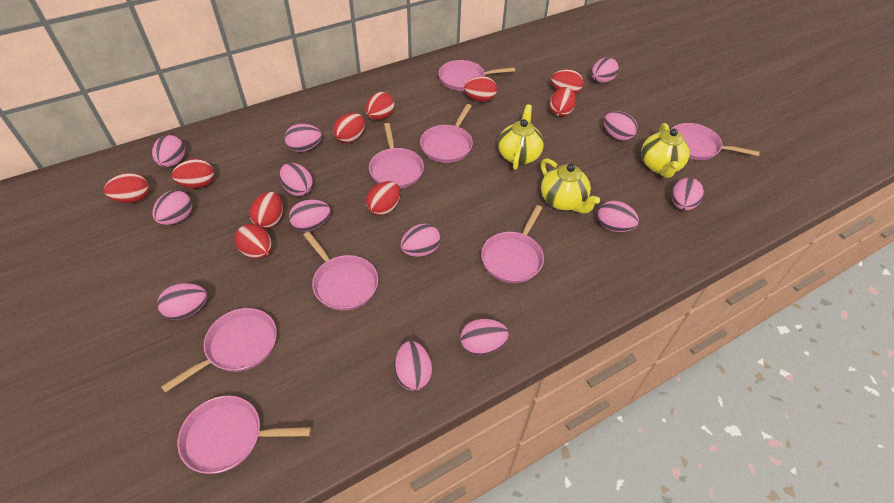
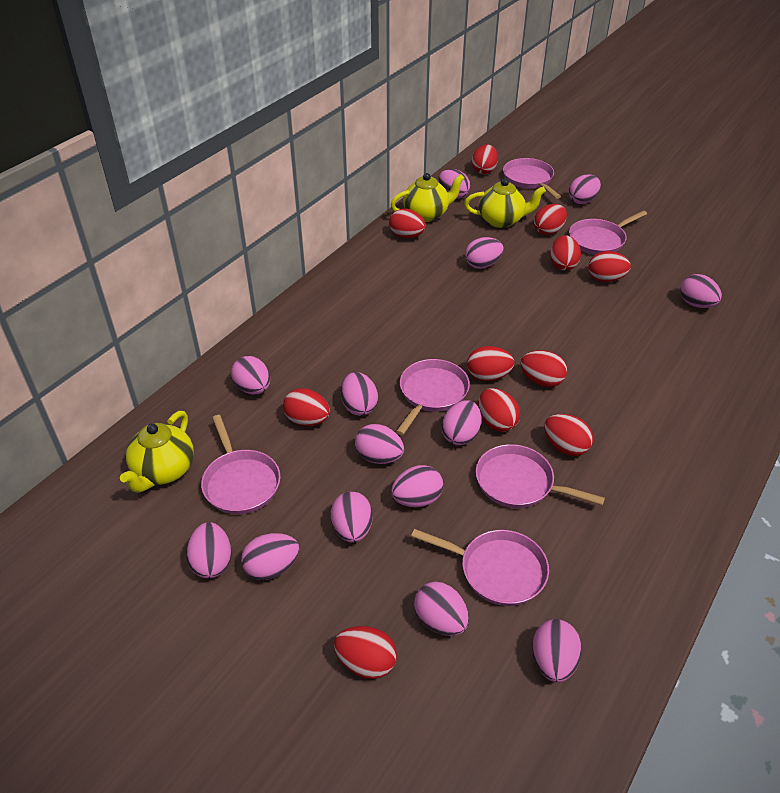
pink egg: [152,135,185,167] [153,190,192,225] [157,283,207,320] [280,163,313,196] [284,124,322,152] [289,199,331,232] [394,341,432,391] [401,224,441,257] [461,319,509,356] [592,57,619,83] [597,201,639,232] [604,111,638,141] [672,178,704,210] = 13 -> [186,522,232,578] [231,356,270,394] [241,533,299,580] [331,492,373,543] [341,372,378,416] [355,424,404,464] [391,465,443,507] [414,582,469,636] [438,169,470,199] [442,400,481,445] [465,237,504,269] [532,619,582,682] [569,174,601,204] [680,274,722,308] = 14
pink pan: [161,308,277,393] [177,395,311,474] [303,231,378,311] [369,123,424,189] [420,104,473,163] [438,60,515,91] [481,205,544,283] [672,123,760,160] = 8 -> [201,415,281,514] [396,359,470,435] [411,529,549,606] [476,444,605,508] [503,158,561,199] [569,210,647,255] = 6
red egg: [104,173,149,203] [172,159,214,188] [234,224,272,259] [249,192,283,229] [333,113,365,143] [365,92,395,120] [366,181,400,216] [464,76,497,102] [550,87,576,117] [551,69,583,94] = 10 -> [283,388,330,426] [334,626,397,679] [389,209,425,238] [467,346,515,381] [472,144,498,174] [478,388,520,432] [520,350,567,387] [534,204,567,235] [544,414,593,456] [550,235,581,271] [588,251,631,282] = 11

